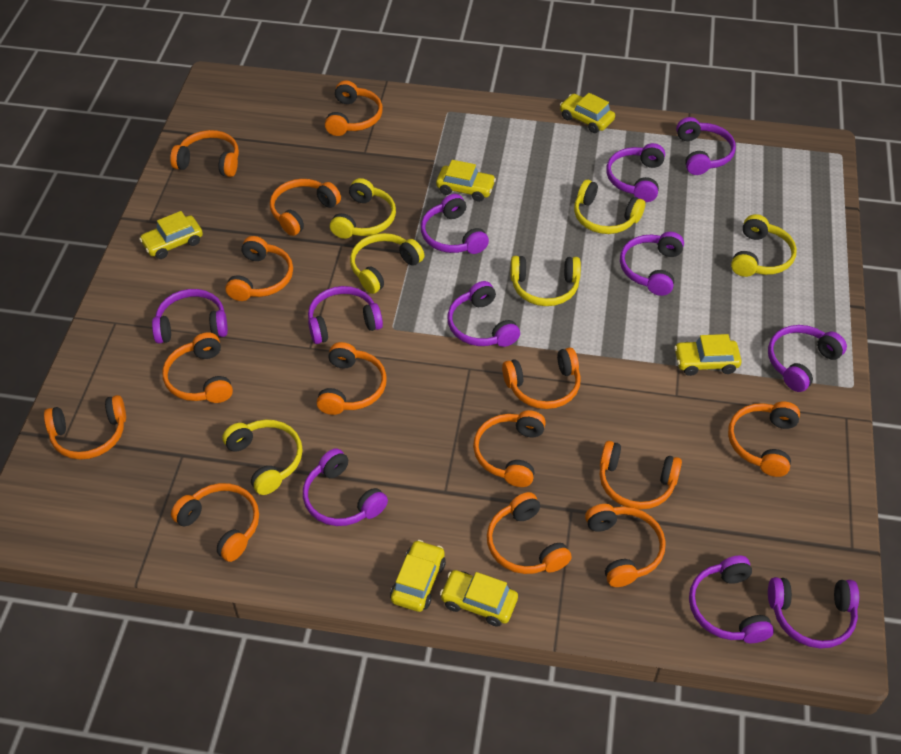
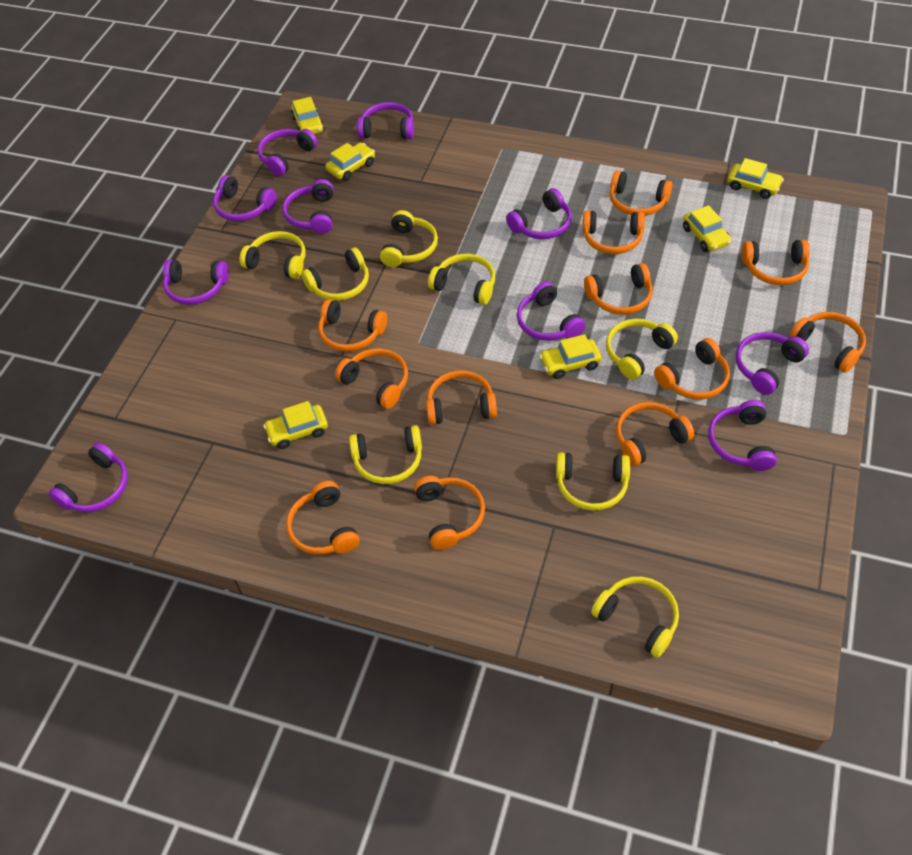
orange headphones: [44,395,126,460] [162,332,233,403] [170,130,239,177] [171,483,259,562] [225,236,293,301] [270,179,341,236] [317,342,387,415] [325,81,383,136] [473,410,546,487] [487,492,572,574] [502,348,581,409] [585,504,666,587] [600,441,682,509] [728,402,800,477] = 14 -> [286,481,359,554] [318,299,387,352] [335,348,408,409] [414,476,485,550] [426,371,497,425] [582,210,645,254] [584,263,652,315] [610,170,673,216] [616,402,694,466] [654,338,730,400] [742,239,810,285] [790,312,866,373] = 12
purple headphones: [152,289,228,343] [303,448,388,526] [308,286,383,344] [421,194,489,254] [448,281,520,347] [606,143,665,202] [620,232,684,296] [676,117,736,175] [689,555,774,643] [768,325,847,392] [768,577,859,649] = 11 -> [49,442,128,512] [163,260,229,305] [213,175,277,221] [258,129,318,176] [282,179,334,234] [357,102,414,139] [506,188,572,239] [517,281,585,341] [708,400,777,471] [736,332,809,395] = 10
yellow headphones: [222,420,303,495] [330,178,396,239] [350,233,424,294] [511,256,581,306] [574,180,645,234] [731,214,797,277] = 6 -> [240,231,306,279] [301,247,369,301] [349,425,422,484] [380,210,438,267] [428,254,495,305] [556,452,630,511] [591,576,679,657] [606,319,678,380] = 8

